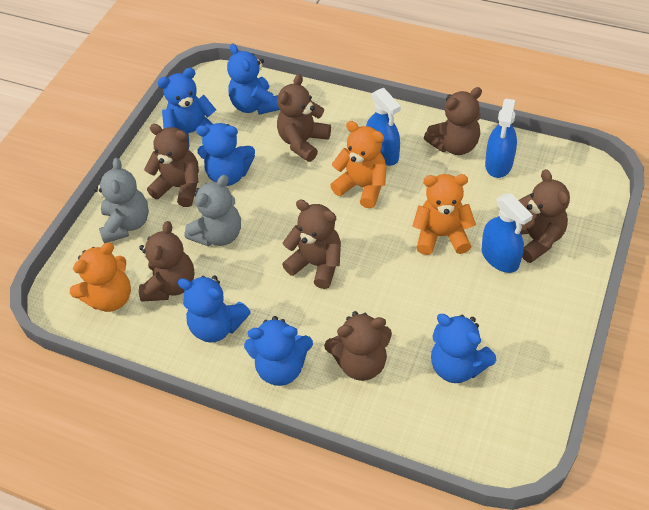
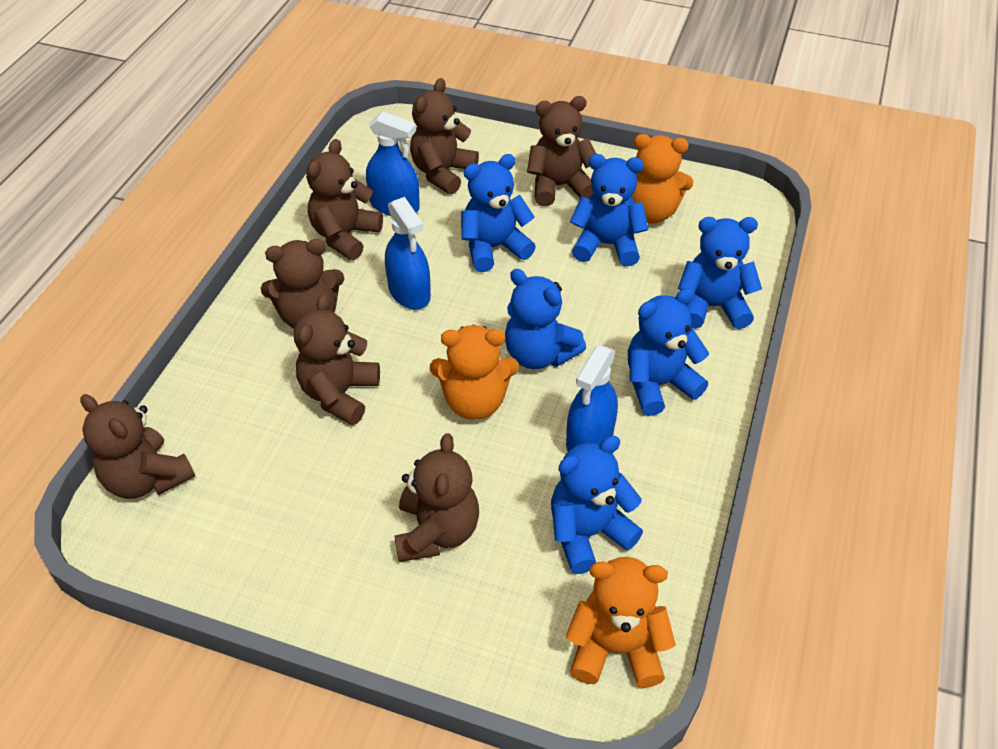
grey teddy bear: [94,158,149,244] [185,175,241,247] = 2 -> none = 0

